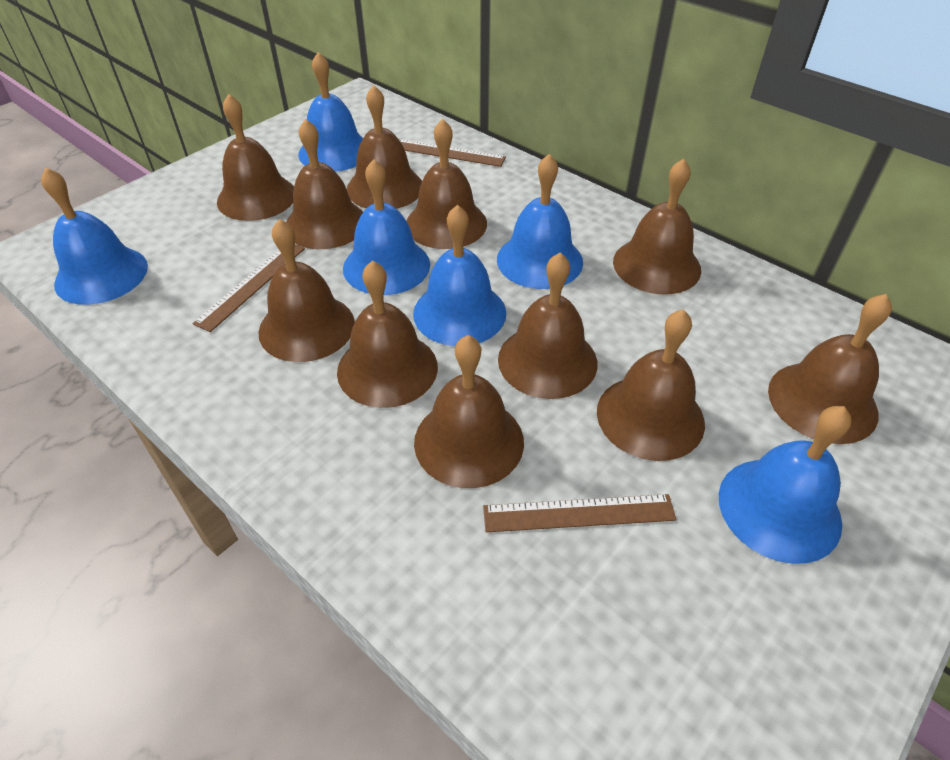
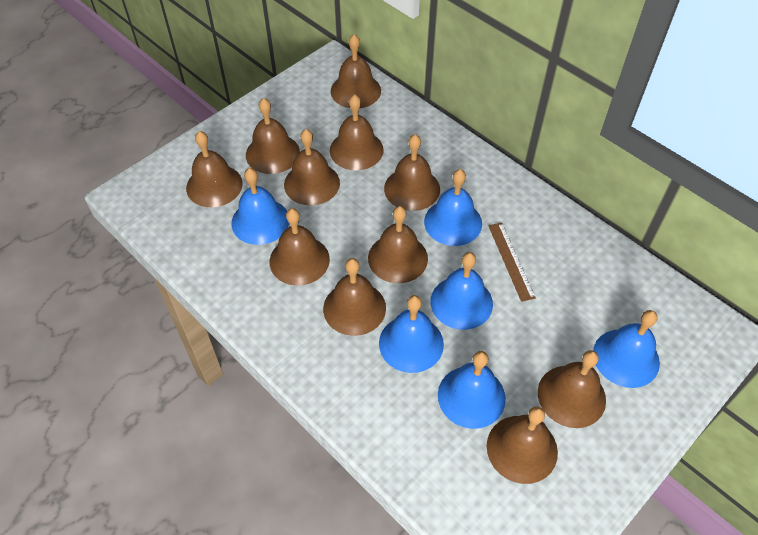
brown ruler: [193,245,305,332] [399,139,506,167] [483,494,676,532] = 3 -> [488,223,536,302] = 1

